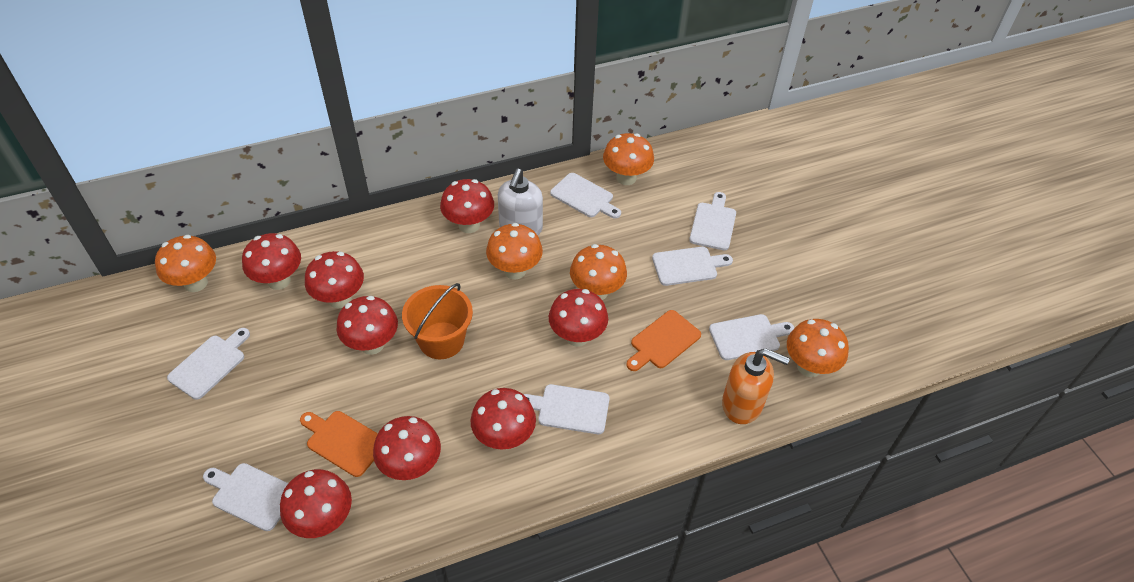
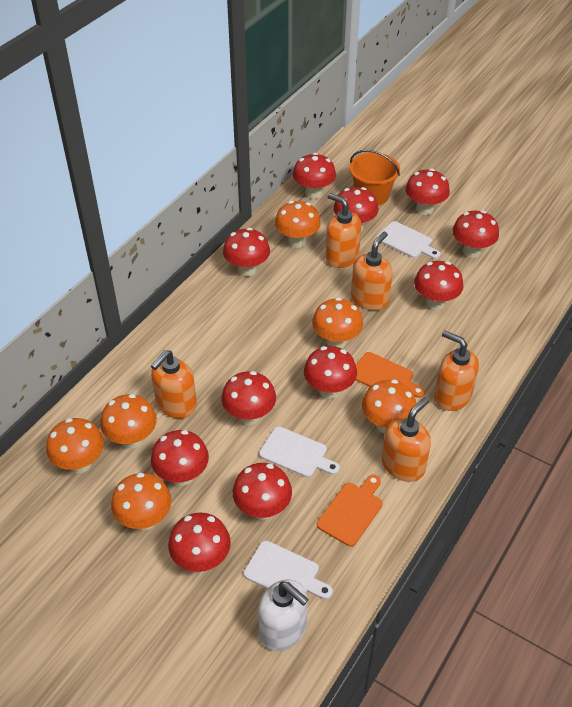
orange mushroom: [155,235,216,292] [486,223,543,279] [570,244,627,300] [603,133,654,185] [787,319,849,377] = 5 -> [46,418,104,473] [100,394,157,449] [111,473,172,530] [275,201,321,248] [312,297,363,348] [362,379,417,433] = 6
orange soap dispenser: [722,348,790,424] = 1 -> [151,350,197,418] [326,193,361,268] [351,232,393,310] [382,397,431,482] [434,330,479,411] = 5
red mushroom: [242,233,301,290] [280,469,352,538] [305,251,364,309] [336,296,398,355] [373,416,441,480] [440,179,494,233] [471,388,536,449] [549,289,608,347] = 8 -> [151,430,209,486] [168,513,231,572] [221,371,276,425] [223,228,270,277] [233,463,292,520] [293,153,336,199] [304,346,357,399] [333,187,379,232] [405,169,450,215] [414,261,463,310] [452,210,499,258] = 11
white cutting board: [167,328,250,400] [203,463,288,531] [523,384,610,434] [550,173,621,219] [652,247,733,286] [689,192,736,250] [709,314,794,360] = 7 -> [244,540,333,599] [259,426,340,478] [376,221,440,259] = 3

